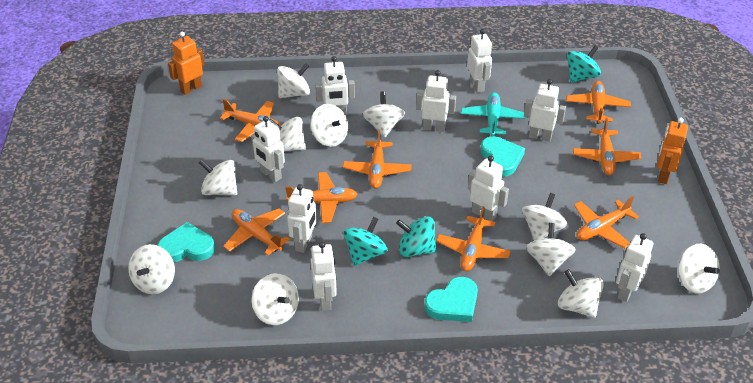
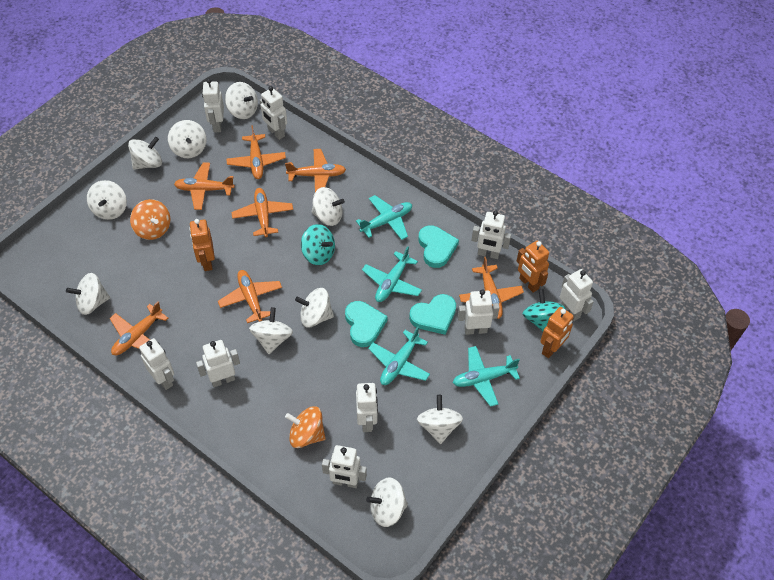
orange plane: [220,99,281,142] [224,208,290,256] [285,172,357,223] [343,129,411,189] [436,206,511,271] [566,81,631,124] [573,118,641,175] [574,196,639,249] = 8 -> [109,301,168,355] [174,162,235,210] [218,270,282,323] [226,125,286,179] [231,188,293,237] [285,149,346,192] [459,257,524,319] = 7
orange robot: [168,32,204,95] [657,118,688,184] = 2 -> [189,219,215,271] [517,241,549,293] [540,307,574,358] = 3
orange spinning top: none = 0 -> [130,199,171,240] [285,406,326,448] = 2
turquoise plane: [461,92,526,136] = 1 -> [356,195,412,240] [362,246,422,302] [368,327,430,385] [453,346,520,407] = 4
turquoise spinning top: [343,217,388,266] [396,216,437,257] [567,46,601,83] = 3 -> [301,224,335,265] [522,289,565,332] = 2
white spinning top: [128,244,175,294] [199,160,237,195] [251,273,299,325] [269,117,306,152] [277,63,310,98] [311,104,348,147] [363,91,405,138] [522,193,567,241] [526,223,576,276] [558,269,604,318] [678,244,720,294] = 11 -> [66,273,110,315] [87,180,127,220] [128,137,162,170] [168,120,207,158] [225,82,258,119] [249,307,293,354] [295,288,334,327] [312,187,345,226] [366,477,408,527] [417,395,463,444] = 10

